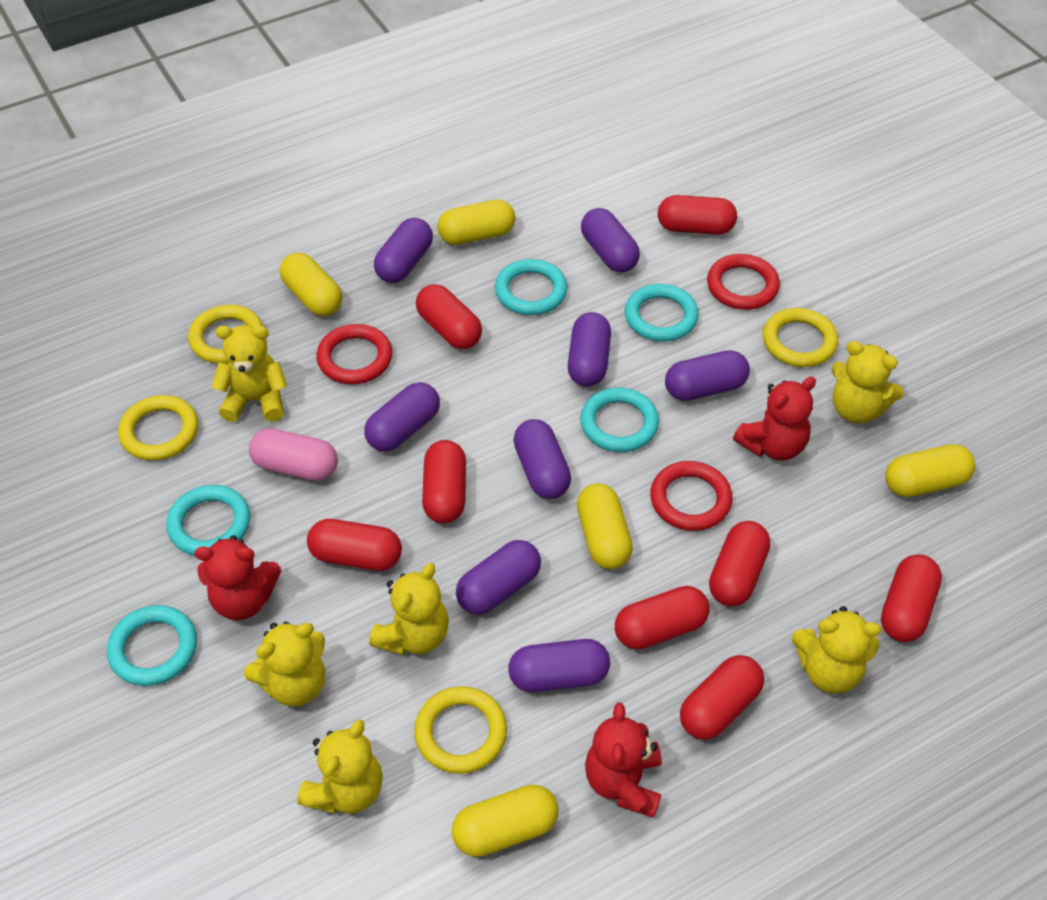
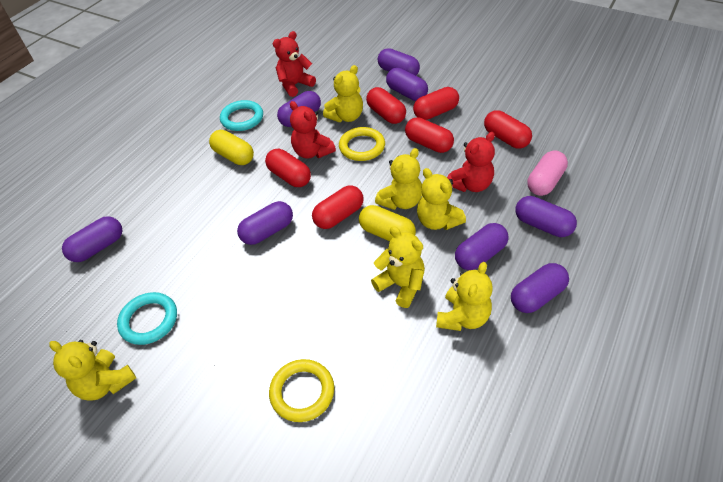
red capsule: [307,519,402,571] [416,284,482,349] [422,440,466,524] [615,586,709,650] [658,195,737,235] [680,655,764,740] [709,521,770,606] [881,554,942,642] = 8 -> [265,149,311,187] [312,185,364,229] [366,87,406,124] [405,117,454,153] [413,87,459,120] [484,110,532,149] = 6
red ring: [317,324,392,384] [650,461,733,531] [707,254,780,310] = 3 -> none = 0
turquoise ring: [107,605,197,686] [166,485,250,556] [495,259,567,315] [580,387,659,452] [625,284,699,341] = 5 -> [117,292,177,345] [220,100,263,131] = 2
yellow capsule: [280,253,343,316] [437,200,515,245] [452,785,559,857] [577,483,633,569] [885,444,975,497] = 5 -> [209,130,254,165] [359,205,416,241] = 2
yellow ring: [118,395,198,460] [188,305,263,364] [414,686,507,774] [763,308,838,367] = 4 -> [269,359,334,422] [339,127,385,161] = 2

